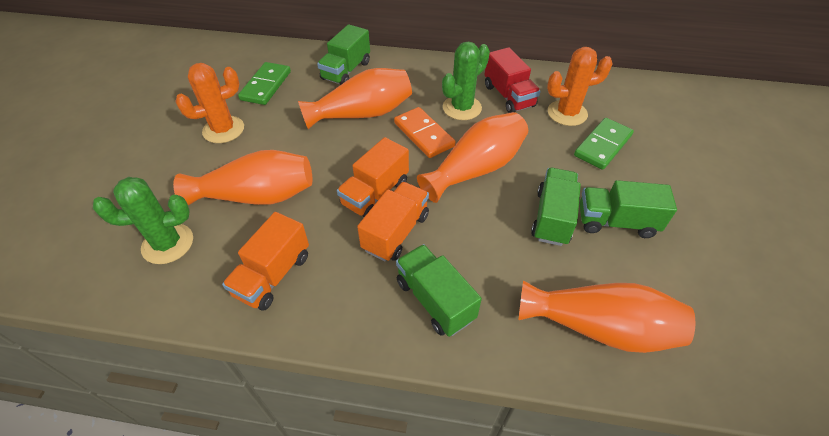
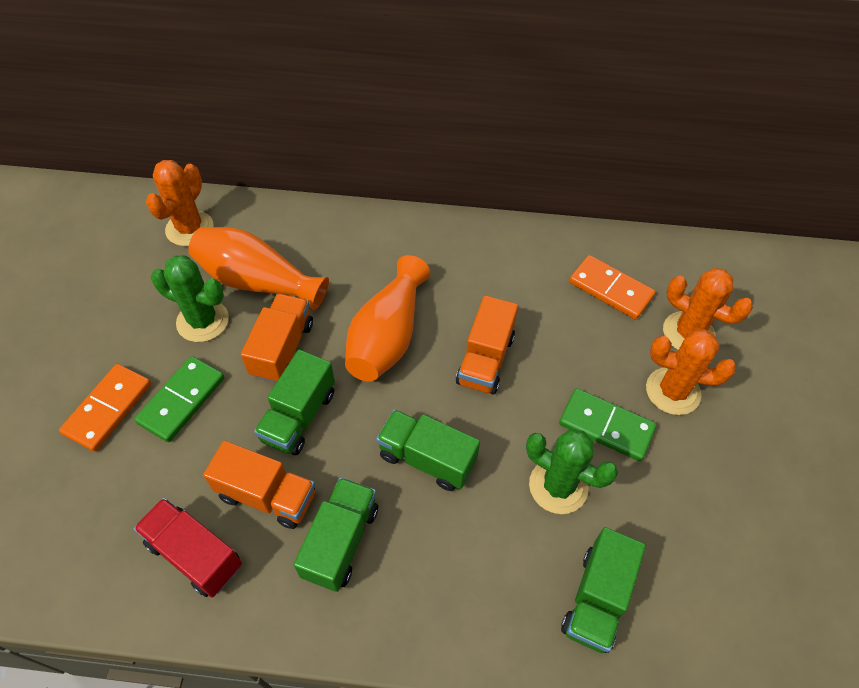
orange cactus: [175,63,244,143] [547,47,613,126] = 2 -> [146,160,214,246] [646,329,736,415] [663,268,753,350] = 3
orange domino: [394,107,456,158] = 1 -> [59,364,151,452] [569,255,655,320] = 2
orange vase: [173,150,312,206] [298,68,412,129] [417,112,528,203] [519,280,695,353] = 4 -> [188,227,329,311] [345,255,430,381] = 2

